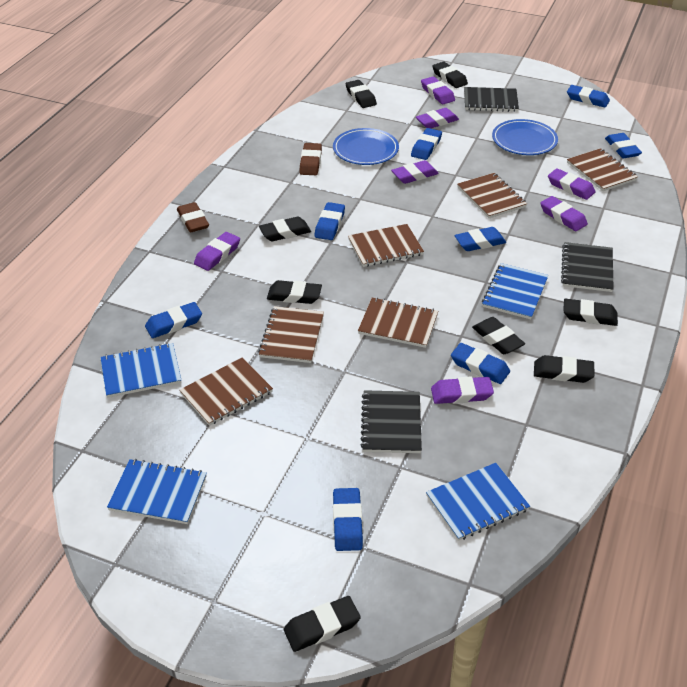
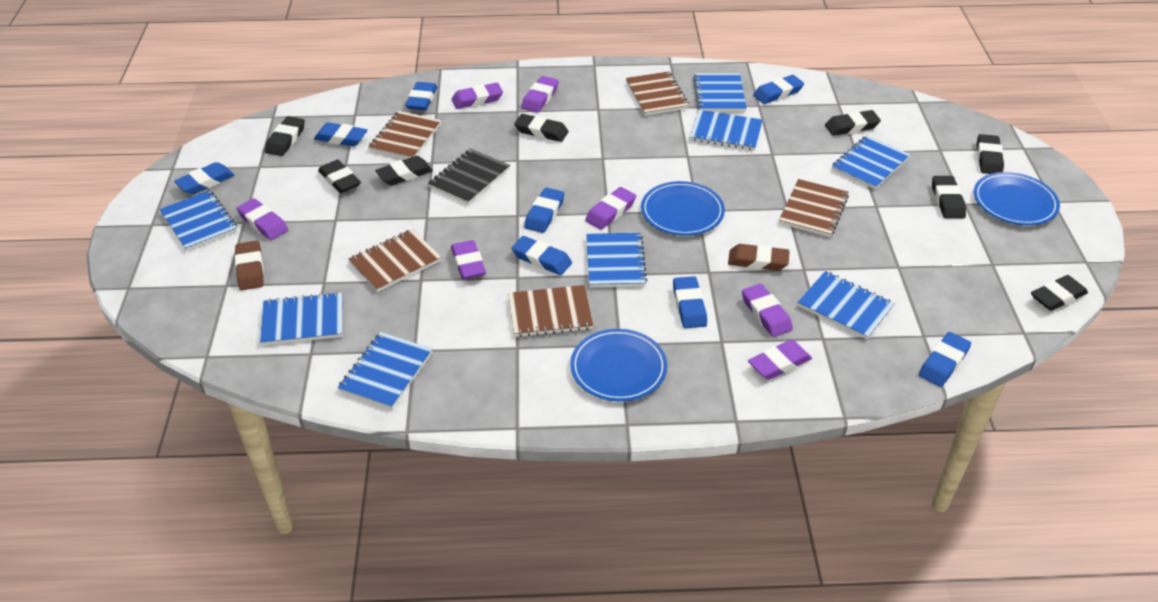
black notebook: [360,390,422,453] [464,87,519,112] [561,242,614,292] = 3 -> [428,148,510,204] = 1
blue notebook: [100,343,181,398] [107,459,207,524] [426,463,530,541] [482,263,548,319] = 4 -> [159,190,237,251] [260,292,343,345] [337,332,433,409] [586,233,647,287] [690,110,763,151] [693,73,747,112] [797,271,895,339] [832,135,910,189] = 8
blue plate: [333,128,399,165] [492,119,558,155] = 2 -> [570,329,667,402] [641,181,725,236] [974,172,1060,225] = 3
brown notebook: [180,357,273,426] [258,306,324,363] [348,224,424,267] [358,297,438,348] [457,173,527,218] [567,148,638,191] = 6 -> [349,229,442,292] [368,111,441,159] [508,285,594,337] [626,71,690,115] [779,179,849,237] = 5

